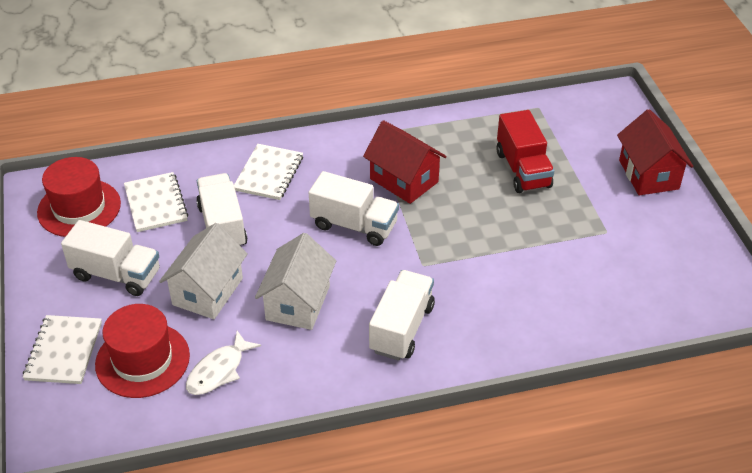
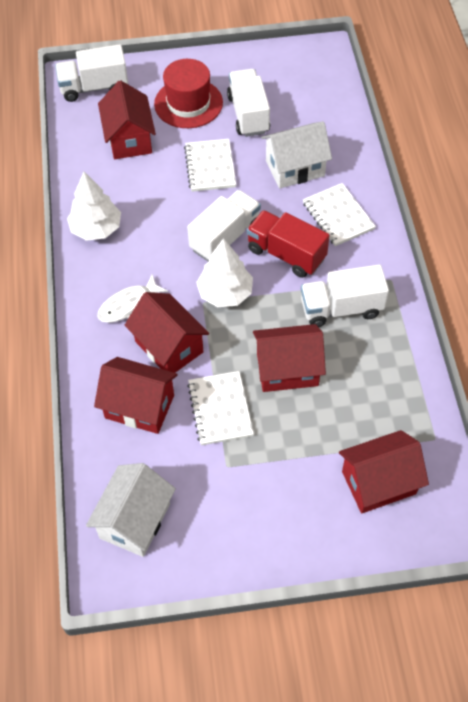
red hat: [37,157,121,237] [95,304,190,398] = 2 -> [154,59,223,128] = 1
red house: [363,120,447,204] [617,109,693,195] = 2 -> [94,357,178,434] [98,80,156,159] [125,292,209,373] [253,324,326,392] [339,430,429,513] = 5
white tree: none = 0 -> [67,172,121,241] [196,238,253,307] = 2

